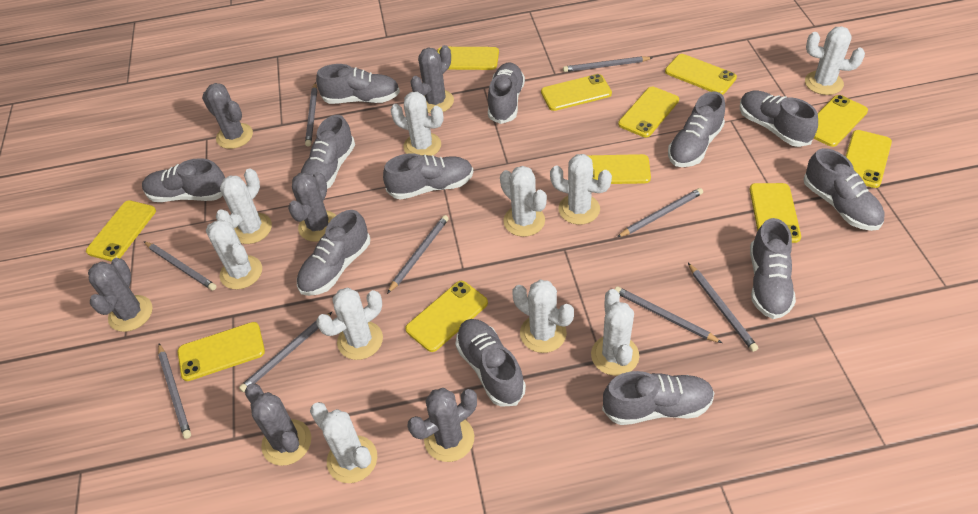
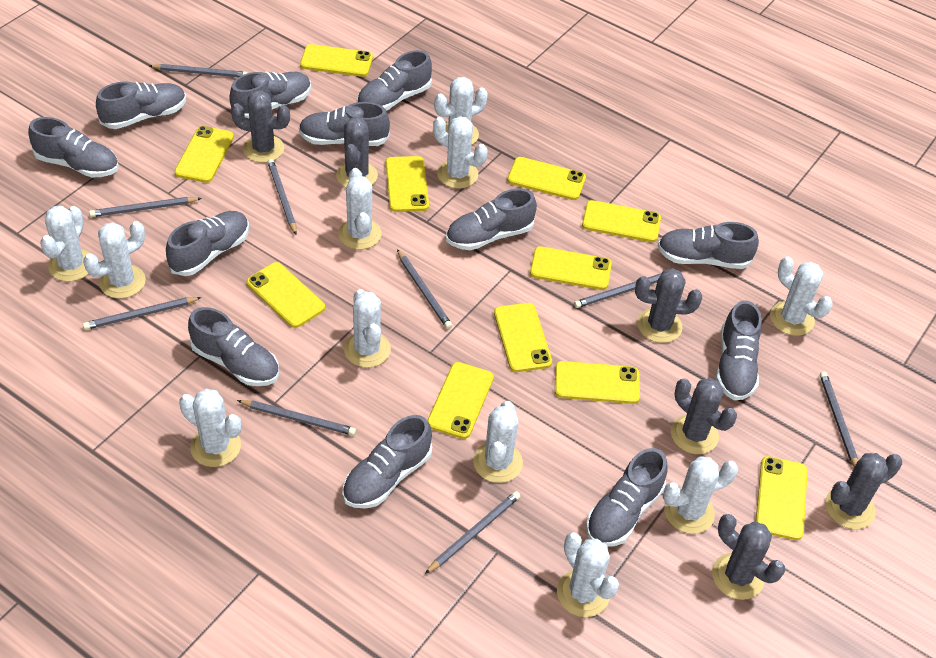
white cactus: [206,219,262,289] [216,169,272,244] [310,402,377,483] [316,288,383,360] [390,92,443,156] [500,166,547,237] [512,280,574,353] [550,154,612,225] [591,289,639,376] [805,26,865,95] = 10 -> [40,206,90,282] [83,221,146,298] [179,389,241,467] [338,168,382,249] [344,289,391,368] [433,116,488,189] [434,77,488,145] [473,401,523,483] [557,532,619,617] [663,457,738,534] [770,257,833,336] = 11

